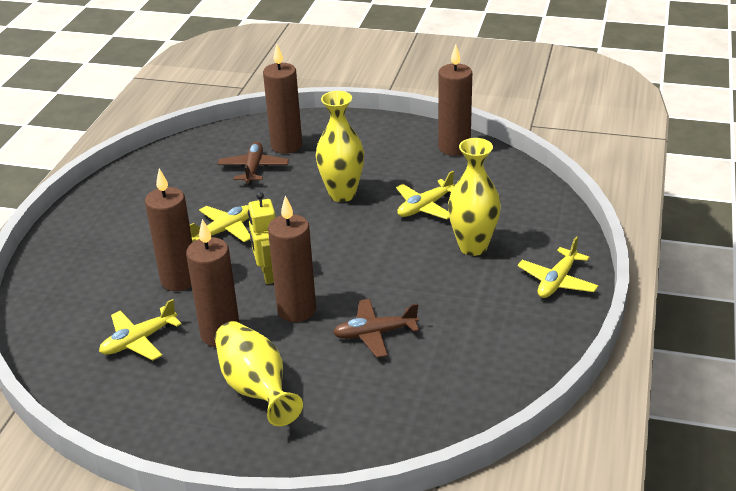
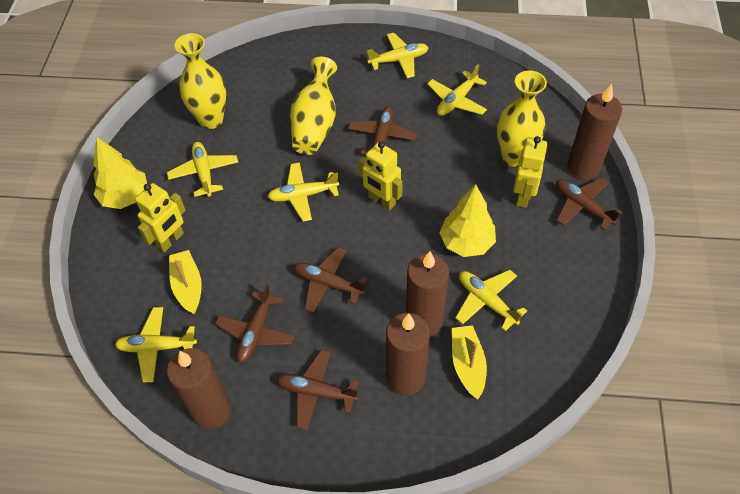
brown candle: [145,168,193,291] [186,219,239,347] [263,44,302,154] [268,196,316,322] [438,45,472,156] = 5 -> [167,348,231,429] [386,313,430,395] [406,251,449,337] [567,84,622,180] = 4
brown plane: [218,142,289,185] [333,299,419,358] = 2 -> [215,284,295,363] [277,349,359,430] [294,247,368,313] [348,107,417,155] [556,178,623,230] = 5
yellow boat: none = 0 -> [169,250,202,314] [452,325,487,399] = 2
yellow plane: [99,299,182,361] [190,205,250,242] [396,171,455,219] [517,236,598,298] = 4 -> [115,307,197,382] [167,142,238,197] [267,162,339,222] [366,33,429,78] [427,64,487,116] [455,270,527,331] = 6
yellow robot: [248,192,276,284] = 1 -> [135,183,186,252] [359,141,403,210] [513,136,547,208] = 3
yellow tree: none = 0 -> [93,137,147,209] [439,184,496,257] = 2

